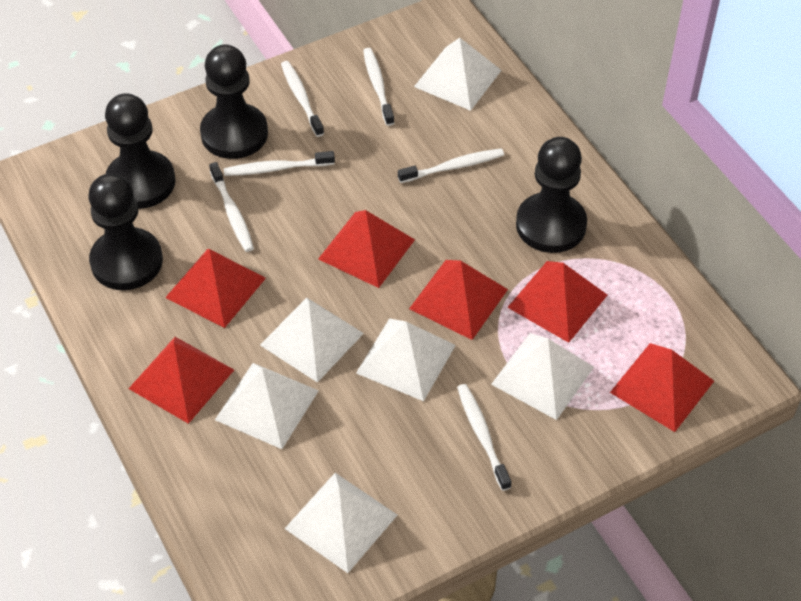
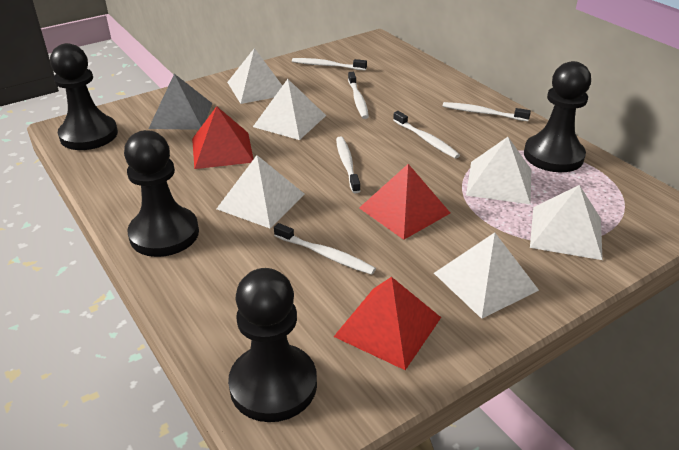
grey pyramid: none = 0 -> [149,74,212,130] = 1
red pyramid: [128,337,234,424] [165,249,266,328] [318,210,415,288] [409,260,508,340] [507,261,607,343] [610,343,714,432] = 6 -> [192,106,253,169] [334,277,441,370] [359,164,450,240] = 3

